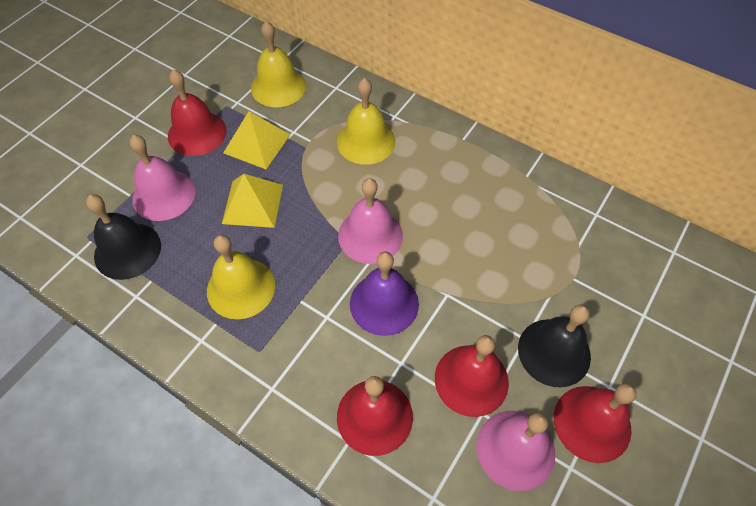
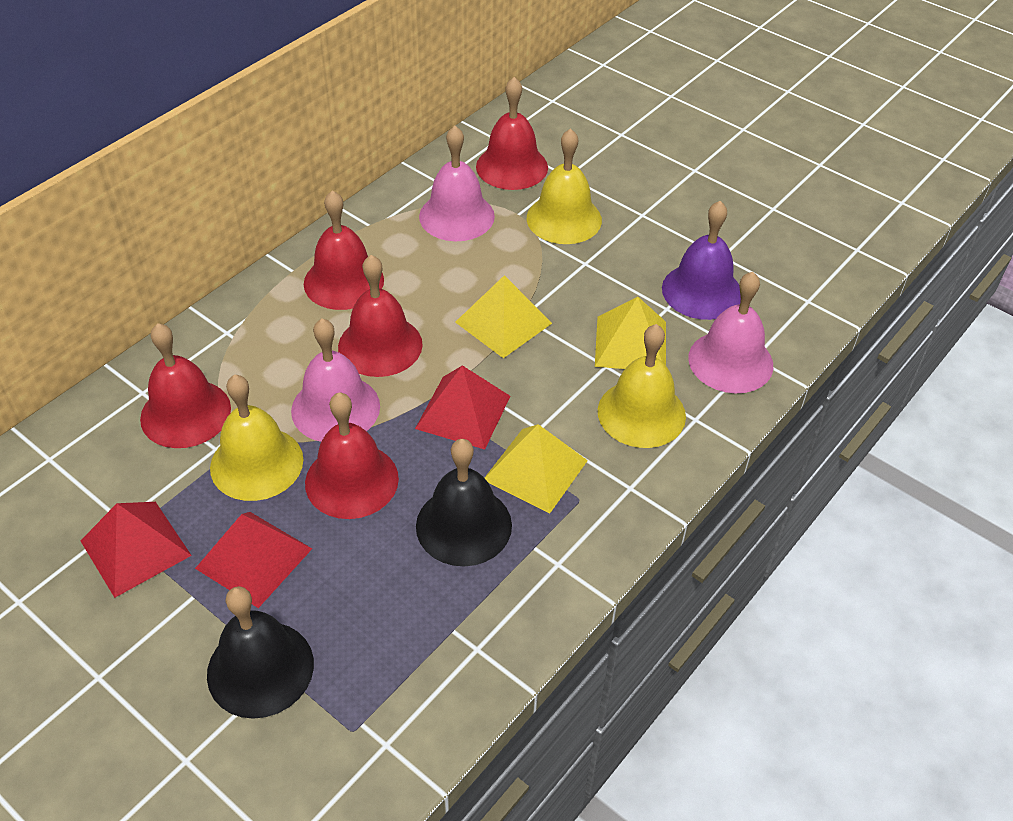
red bell: [168,69,226,156] [337,376,413,456] [435,335,509,417] [554,384,636,463] = 4 -> [140,323,231,448] [304,191,384,310] [305,393,399,519] [338,255,423,377] [476,77,548,190] = 5
red pyramid: none = 0 -> [81,502,192,598] [195,512,312,608] [415,365,510,450] = 3
yellow pyramid: [222,174,283,228] [223,111,291,169] = 2 -> [455,275,552,358] [485,424,588,514] [595,297,666,369] = 3

